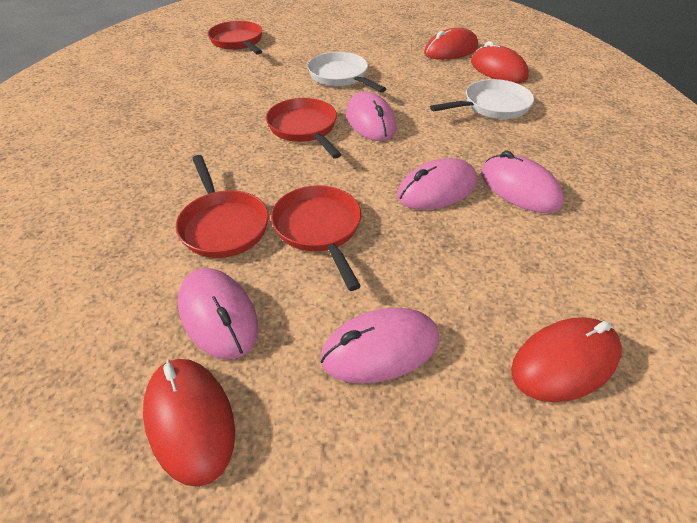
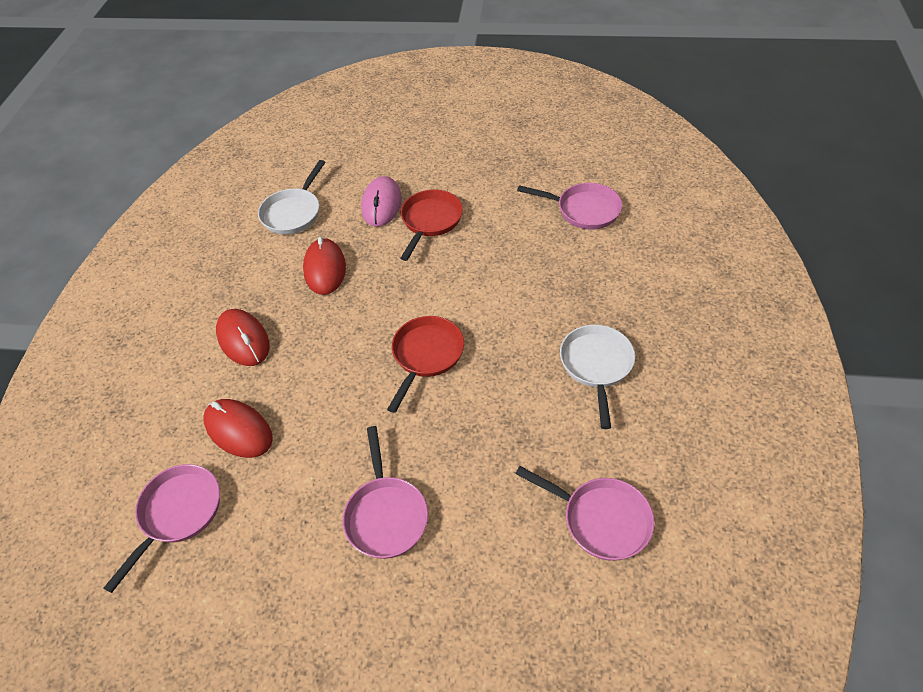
pink mouse: [177,268,258,359] [320,308,439,383] [346,92,396,141] [397,158,477,210] [481,151,564,213] = 5 -> [361,176,402,227] = 1
pink pan: none = 0 -> [104,464,220,593] [343,426,428,559] [515,466,655,561] [517,183,623,229] = 4
red mouse: [143,359,235,487] [424,28,478,60] [471,41,529,83] [511,317,622,402] = 4 -> [203,399,273,458] [216,309,270,366] [303,237,346,295] = 3
red pan: [176,155,269,258] [208,21,262,55] [266,98,342,159] [271,185,361,291] = 4 -> [387,316,464,413] [400,190,463,261] = 2

